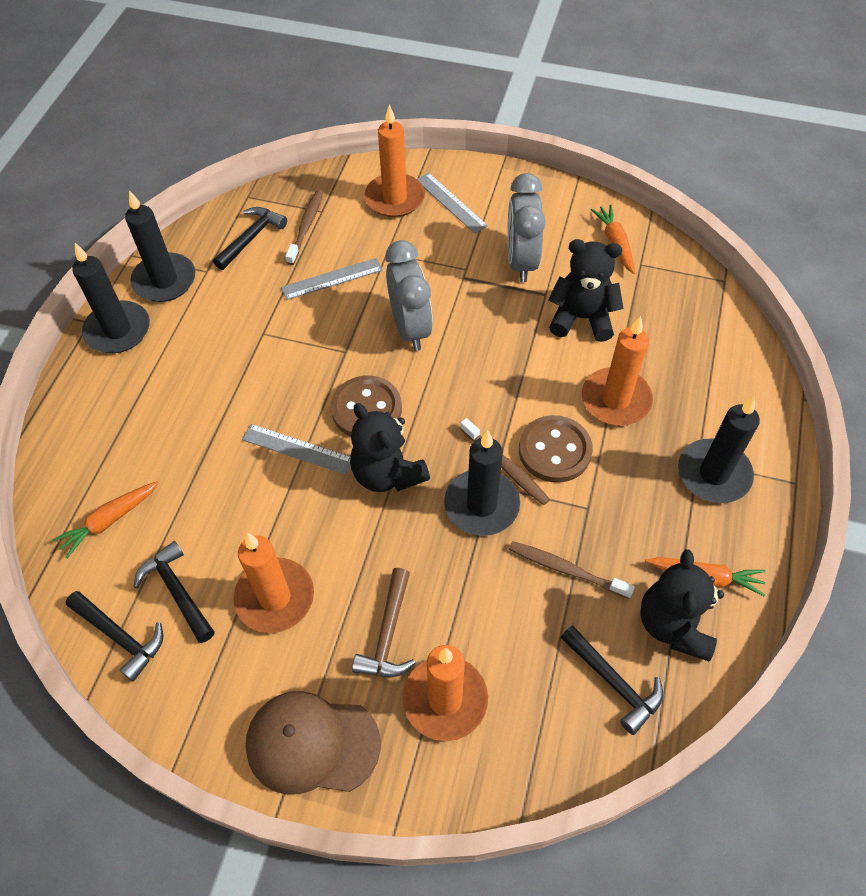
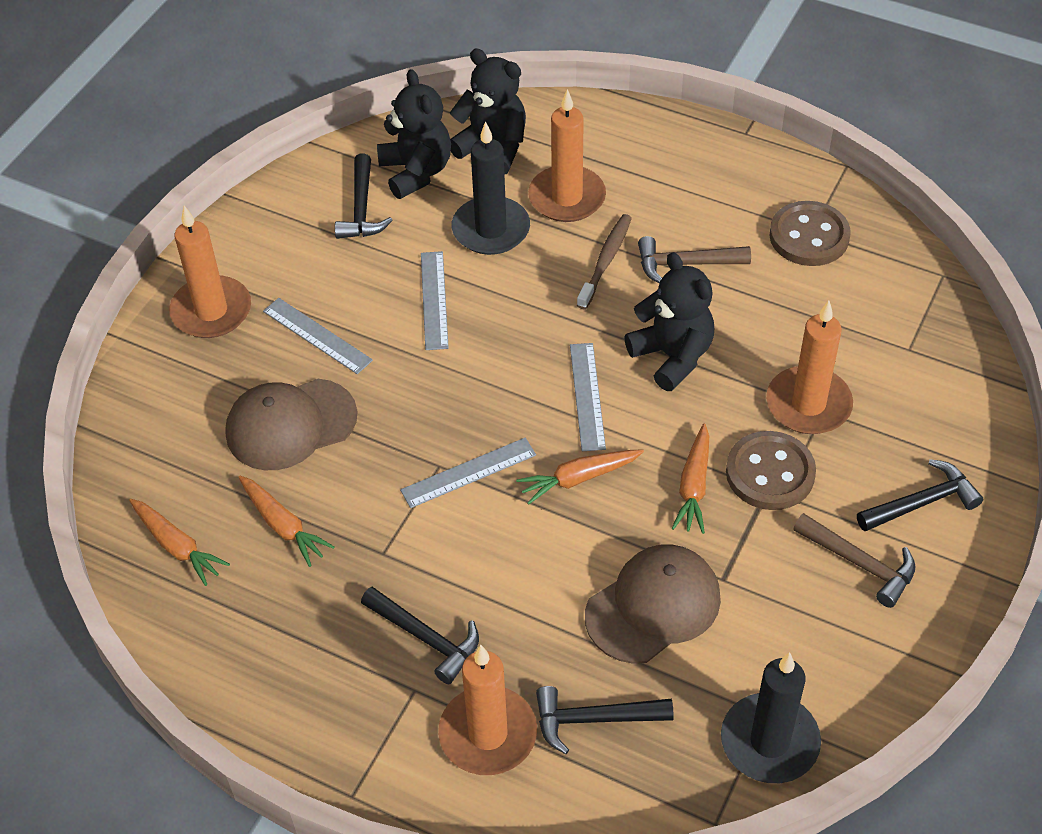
black candle: [72,243,150,353] [125,190,195,302] [444,431,520,536] [678,396,760,503] = 4 -> [452,121,530,255] [721,652,821,783] = 2
brown cap: [246,691,381,795] = 1 -> [225,379,357,470] [585,544,721,664] = 2
brown hammer: [352,568,415,677] = 1 -> [638,236,751,283] [793,513,916,608] = 2
brown toothbrush: [285,190,323,265] [460,418,550,505] [509,541,635,599] = 3 -> [577,214,632,309] = 1
grey clock: [385,240,433,351] [507,173,546,282] = 2 -> none = 0
grey ruler: [242,424,351,475] [281,258,383,300] [417,173,488,234] = 3 -> [263,298,373,374] [400,438,536,508] [421,251,449,350] [570,343,606,451] = 4
orange carrot: [52,481,159,558] [590,205,635,274] [645,557,766,596] = 3 -> [129,499,230,586] [238,476,335,567] [516,449,644,505] [672,423,709,534] = 4

